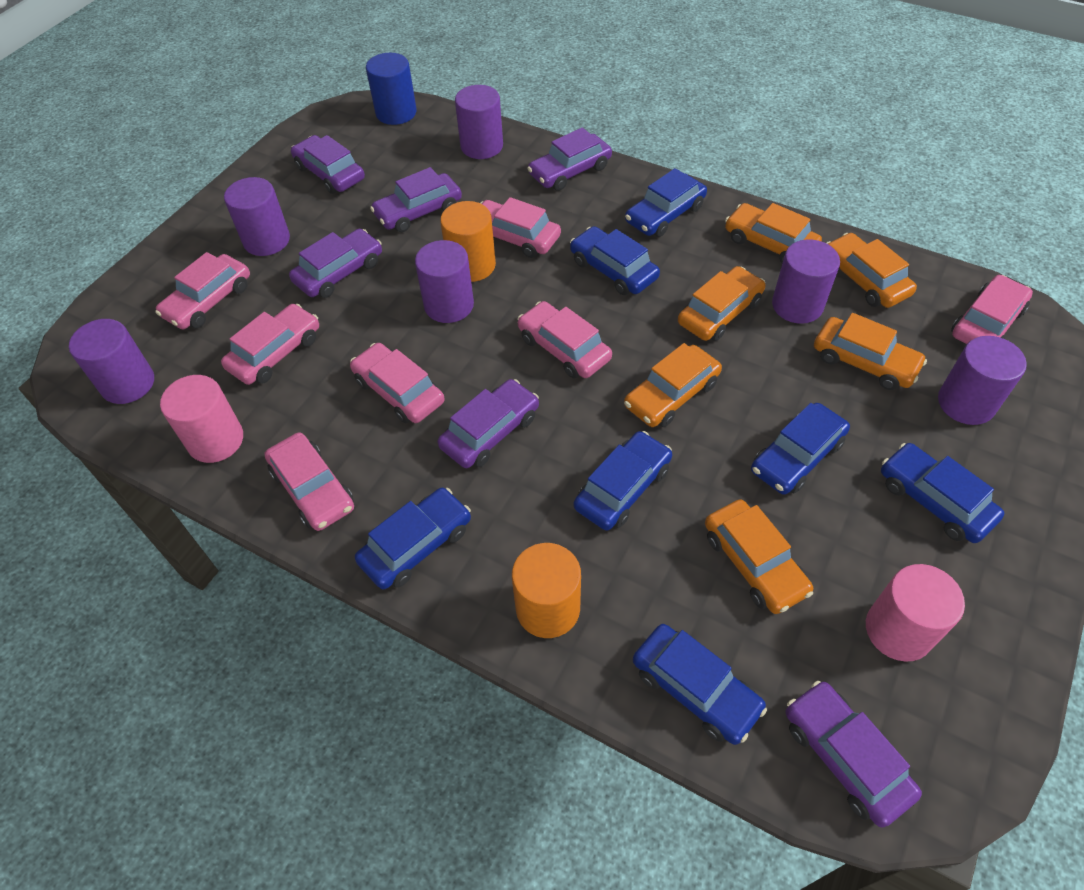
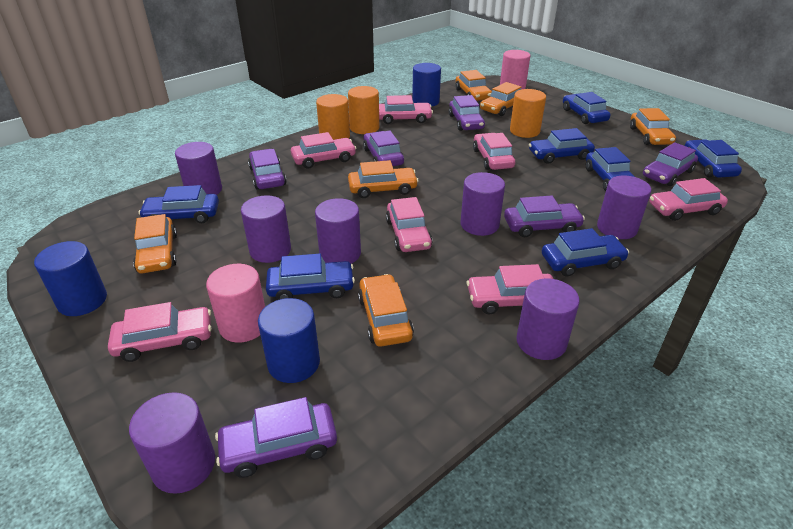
blue cylinder: [366,53,416,125] = 1 -> [34,241,107,316] [258,298,320,383] [412,63,441,107] = 3
orange cylinder: [440,201,496,282] [512,543,581,638] = 2 -> [316,94,350,140] [348,86,379,134] [510,89,546,138] = 3
purple cylinder: [69,319,154,404] [224,177,290,256] [415,240,474,323] [455,85,503,159] [772,239,840,324] [938,336,1027,425] = 6 -> [129,392,215,494] [175,142,222,195] [241,195,291,263] [315,198,361,264] [461,172,505,236] [516,278,580,360] [597,176,651,239] = 7

